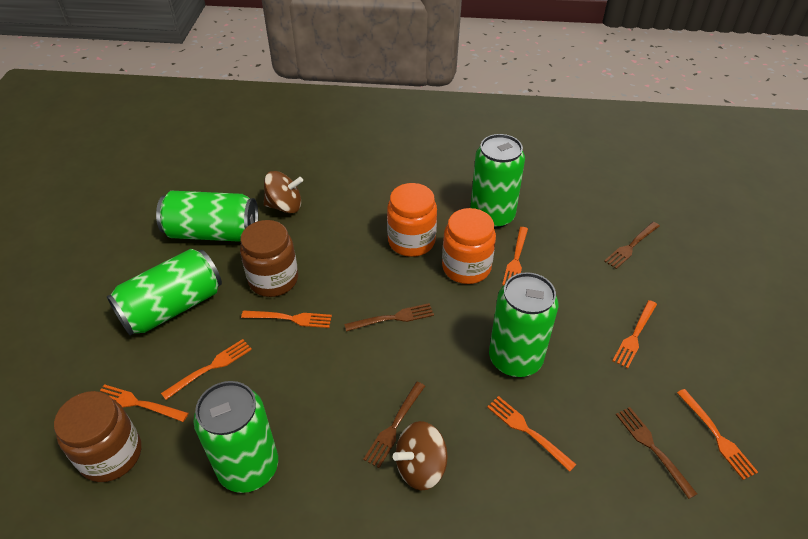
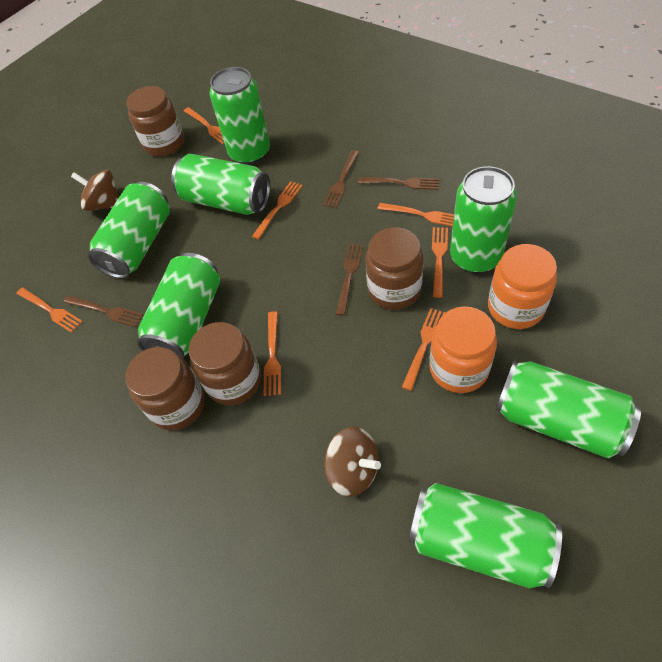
brown jar: [54,391,141,482] [240,220,298,297] = 2 -> [125,347,205,430] [126,86,184,157] [189,322,261,405] [366,228,424,310] = 4
green can: [107,249,222,336] [156,191,258,242] [193,381,278,493] [470,134,525,229] [489,272,559,377] = 5 -> [88,182,170,279] [137,253,220,358] [171,154,270,215] [209,67,270,165] [409,483,562,588] [450,166,517,273] [496,361,641,459] = 7

